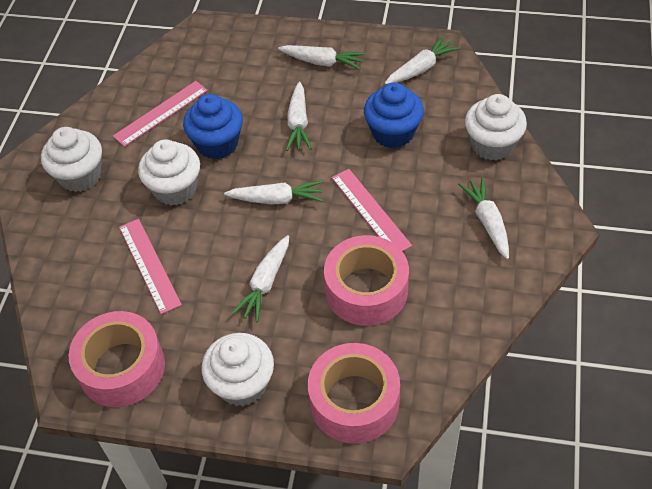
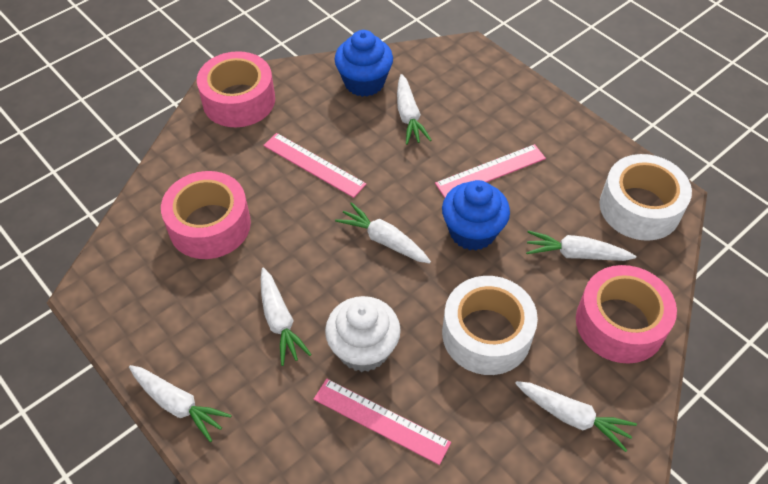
white cupcake: [41,127,102,192] [138,140,200,206] [201,333,274,406] [465,94,527,161] = 4 -> [325,296,401,372] = 1
white tape: none = 0 -> [442,276,538,375] [600,154,692,241] = 2

